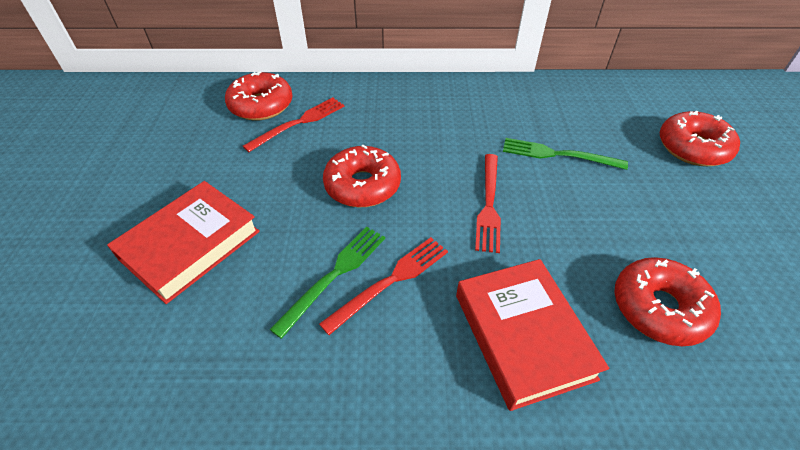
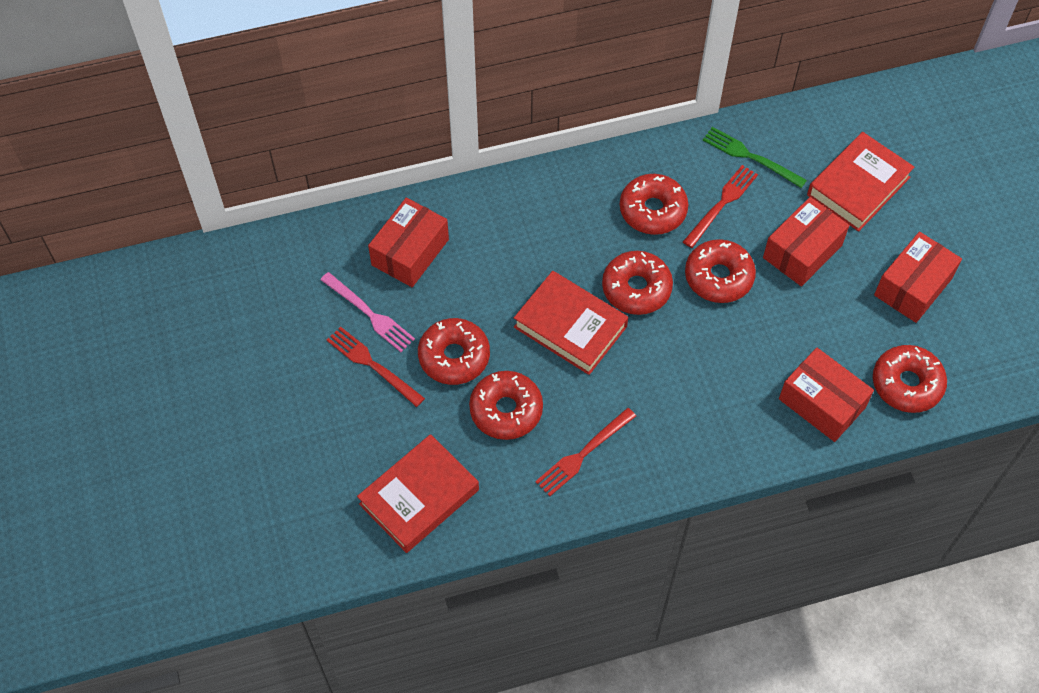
green fork: [269,227,385,339] [503,138,628,170] = 2 -> [703,127,807,188] = 1
pink fork: none = 0 -> [320,272,415,352] = 1
red book: [107,181,260,304] [456,259,609,411] = 2 -> [357,434,479,553] [514,271,628,375] [807,132,914,232] = 3
red box: none = 0 -> [368,198,449,287] [763,197,849,287] [779,348,874,442] [874,232,962,323] = 4
red donut: [225,71,293,121] [323,144,401,208] [614,257,721,346] [660,111,740,166] = 4 -> [418,318,490,385] [469,371,543,440] [602,251,673,315] [620,174,688,235] [685,239,756,303] [873,345,947,413] = 6

